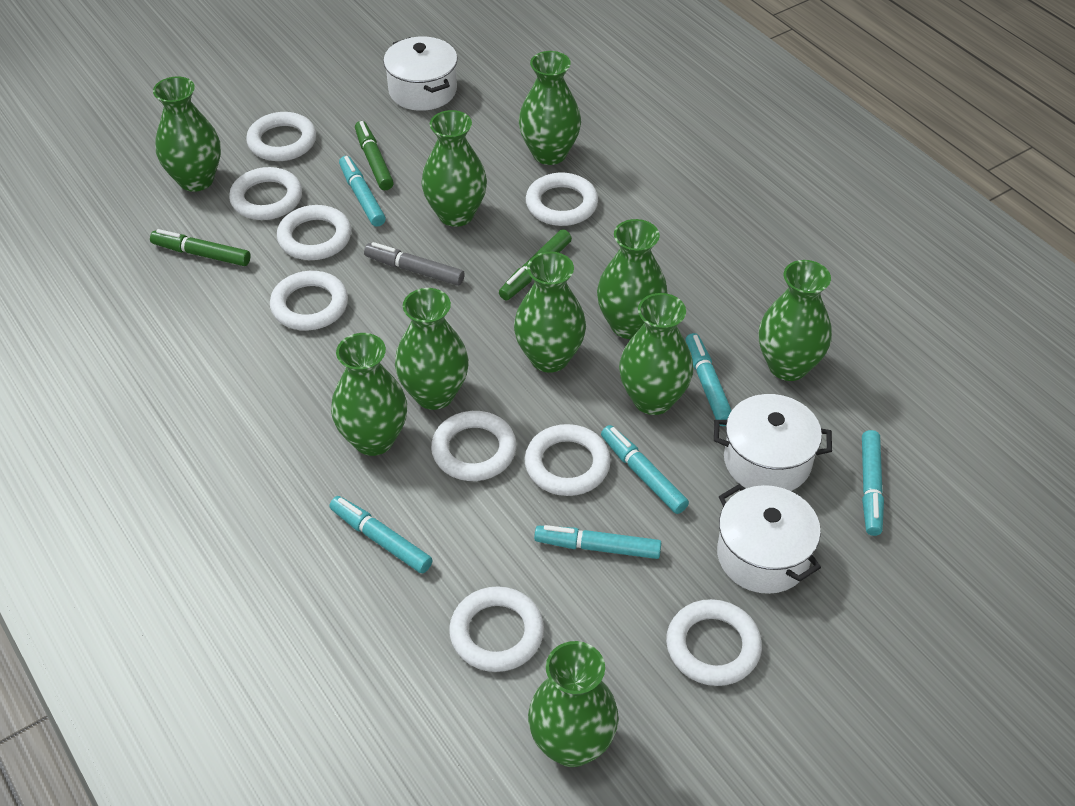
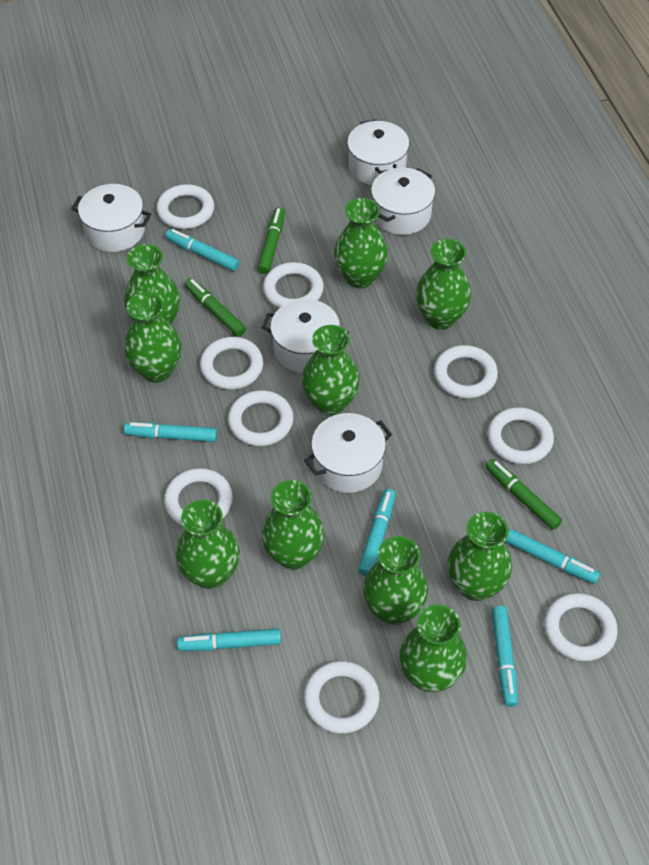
grey marker: [364,242,465,286] = 1 -> none = 0
white pot: [383,37,457,111] [714,394,832,491] [717,484,821,594] = 3 -> [71,184,152,252] [262,299,349,373] [304,413,392,493] [347,119,409,185] [371,167,435,235] = 5

